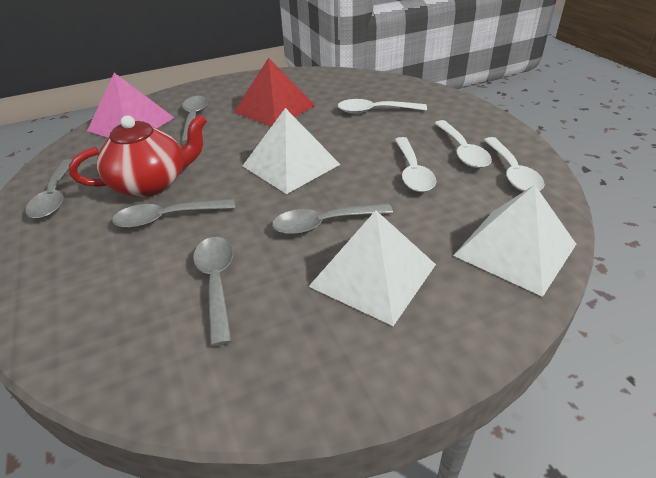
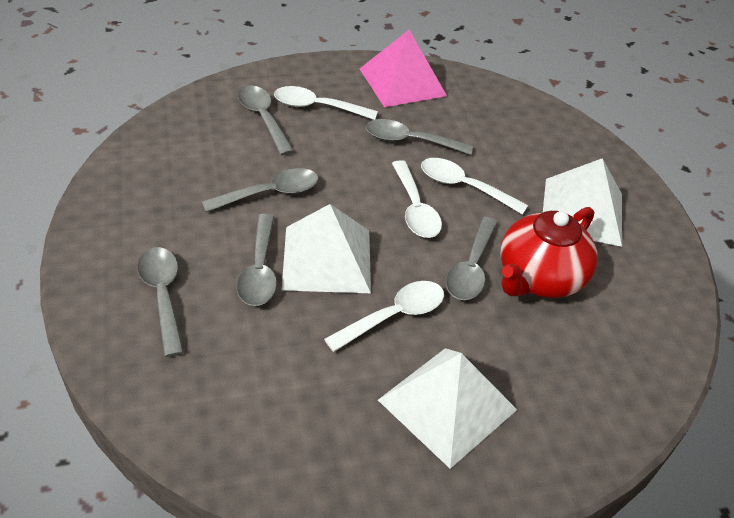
grey spoon: [25,159,72,219] [112,199,235,228] [181,96,208,143] [193,237,233,346] [272,203,393,235] = 5 -> [137,247,184,357] [202,168,318,212] [237,214,277,306] [238,85,294,155] [366,119,473,155] [446,217,498,300] = 6
red pyramid: [234,58,315,127] = 1 -> none = 0

